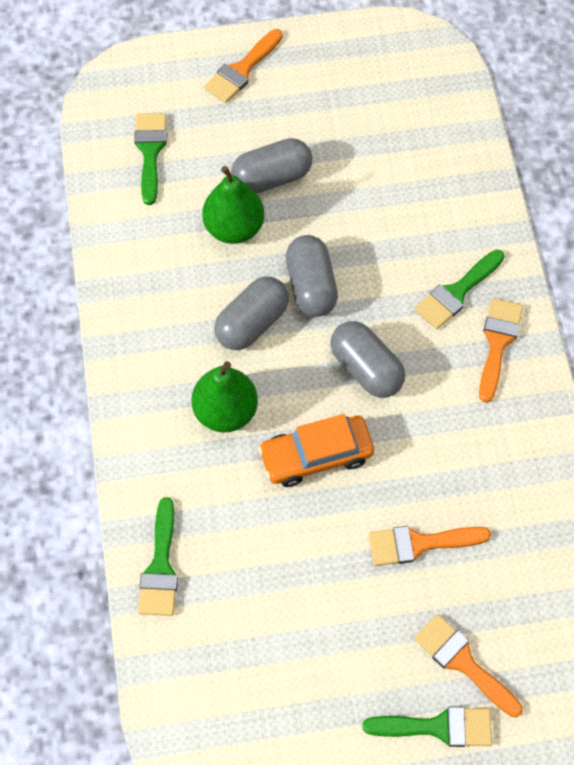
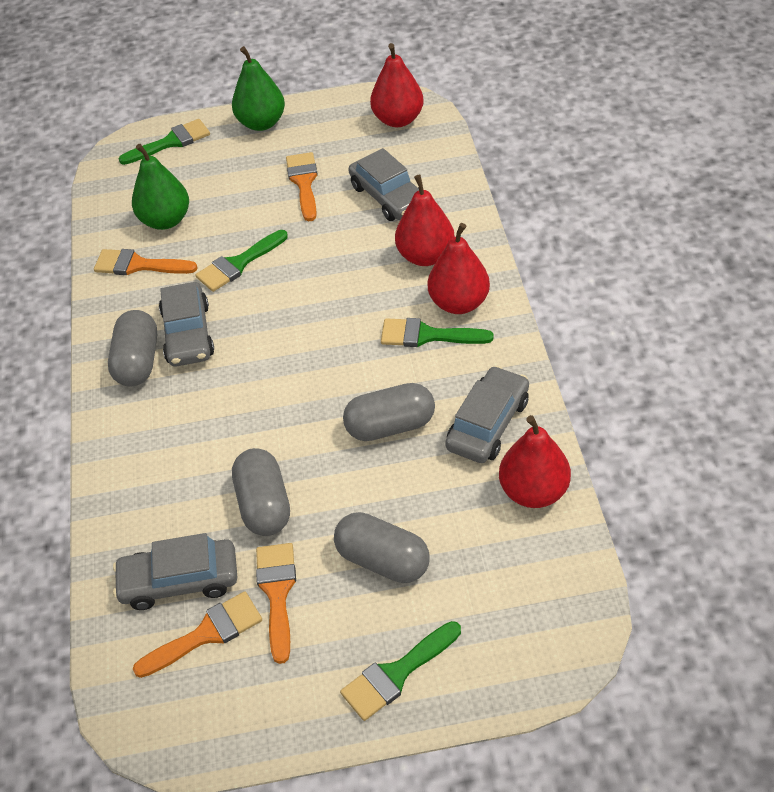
grey car: none = 0 -> [113,533,237,610] [159,282,214,366] [348,148,419,221] [445,366,529,463] = 4
orange car: [258,414,374,487] = 1 -> none = 0
red pear: none = 0 -> [370,43,424,127] [395,174,455,266] [428,223,490,314] [499,415,571,508] = 4

